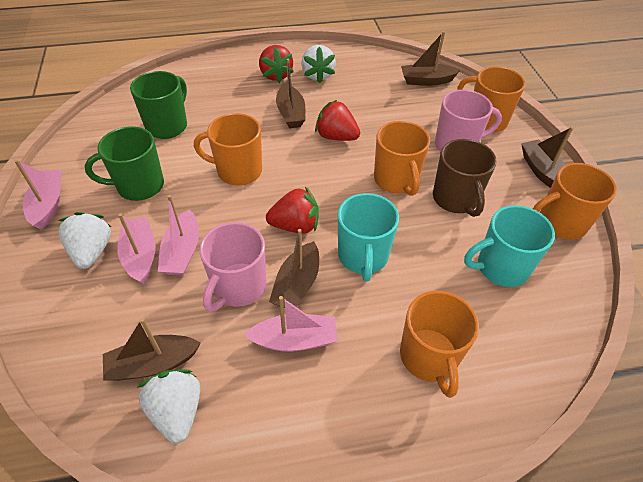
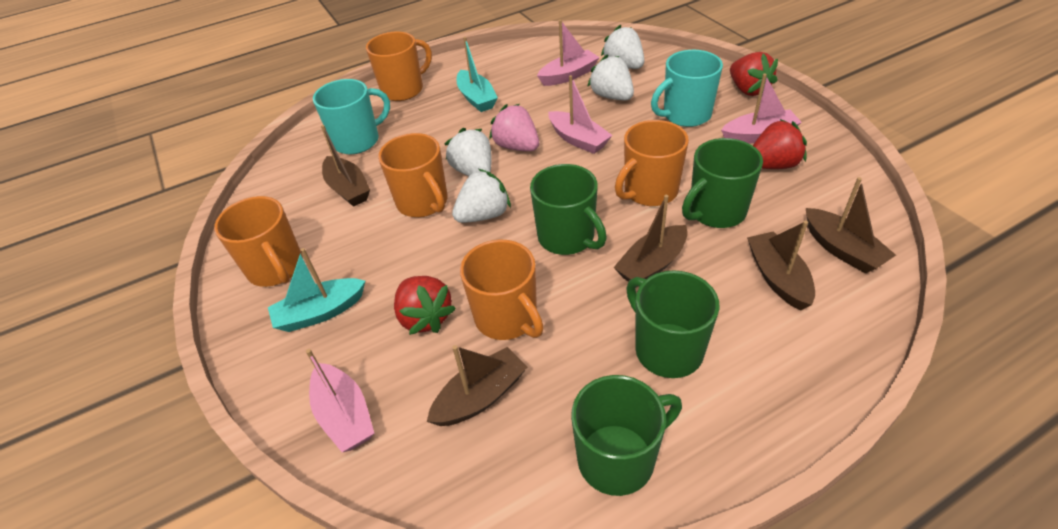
brown mug: [433,139,497,217] = 1 -> none = 0
green mug: [85,126,164,201] [130,71,187,139] = 2 -> [530,164,607,255] [571,375,682,496] [626,270,720,378] [682,138,763,228] = 4
pink mug: [200,222,266,312] [435,90,502,152] = 2 -> none = 0
pink strawberry: none = 0 -> [489,104,539,151] = 1
turquoise boat: none = 0 -> [268,248,365,332] [457,37,498,112] = 2
white strawberry: [58,212,111,269] [137,369,200,444] [301,45,336,83] = 3 -> [444,128,492,176] [452,169,511,223] [587,54,634,100] [601,25,644,69] = 4

